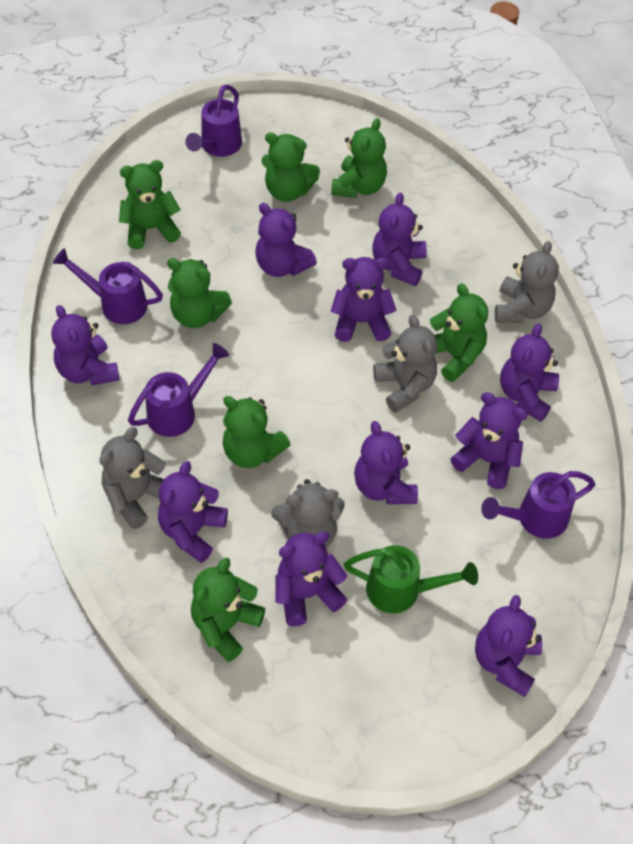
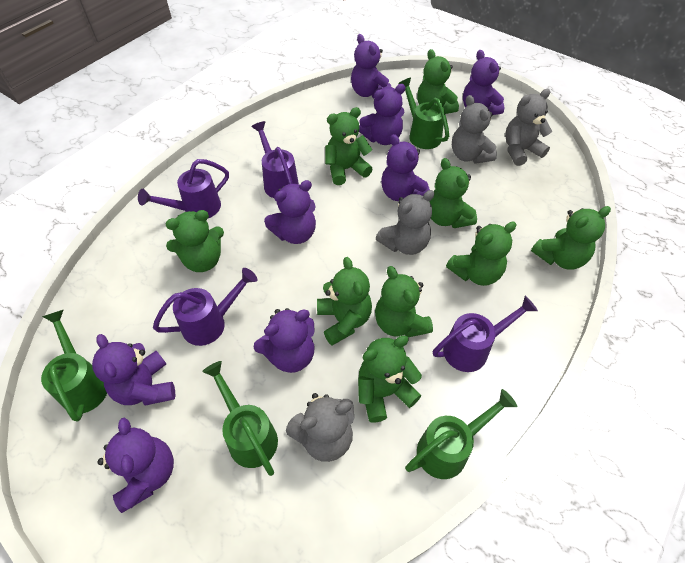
green teddy bear: [119,160,181,249] [167,258,232,328] [191,558,265,662] [222,396,291,468] [262,132,320,202] [331,118,387,198] [430,283,488,382] = 7 -> [165,210,224,272] [317,257,372,345] [325,107,373,185] [358,336,422,423] [375,266,433,337] [417,49,459,114] [429,158,477,228] [446,221,517,286] [531,206,611,270] = 9
green watering can: [344,545,478,613] = 1 -> [41,310,107,422] [202,361,278,476] [398,78,449,149] [405,389,517,479] = 4
purple teddy bear: [51,305,120,386] [158,461,228,563] [255,203,317,277] [275,531,347,627] [330,257,397,342] [354,421,418,504] [372,193,427,286] [451,392,528,489] [475,595,542,697] [500,323,559,422] = 10 -> [92,334,175,405] [97,417,174,513] [254,308,315,373] [264,180,316,244] [351,34,391,99] [359,84,406,145] [381,134,430,201] [463,50,504,115] = 8

